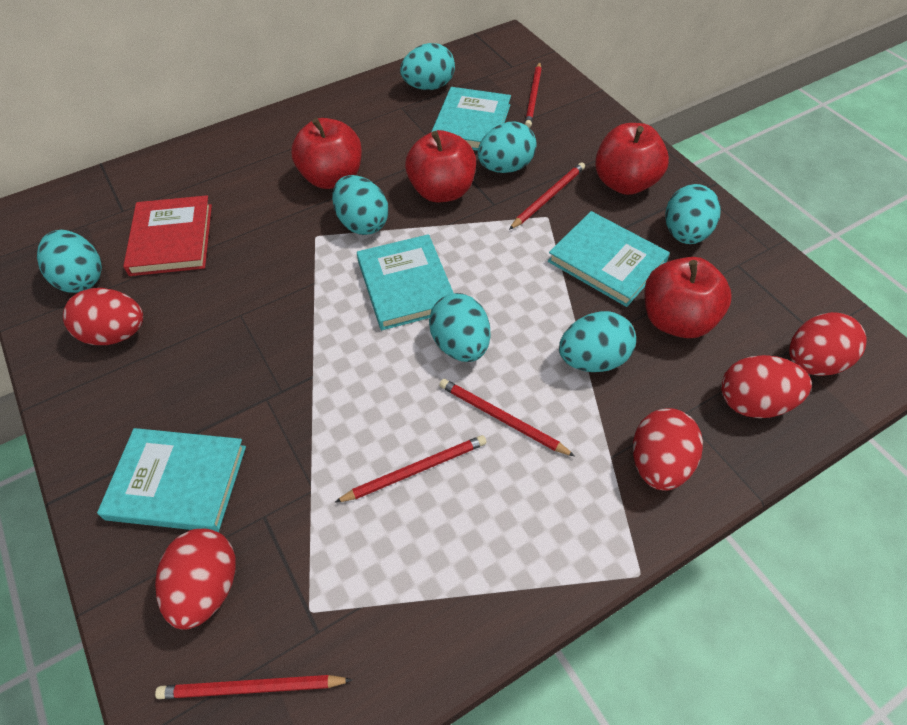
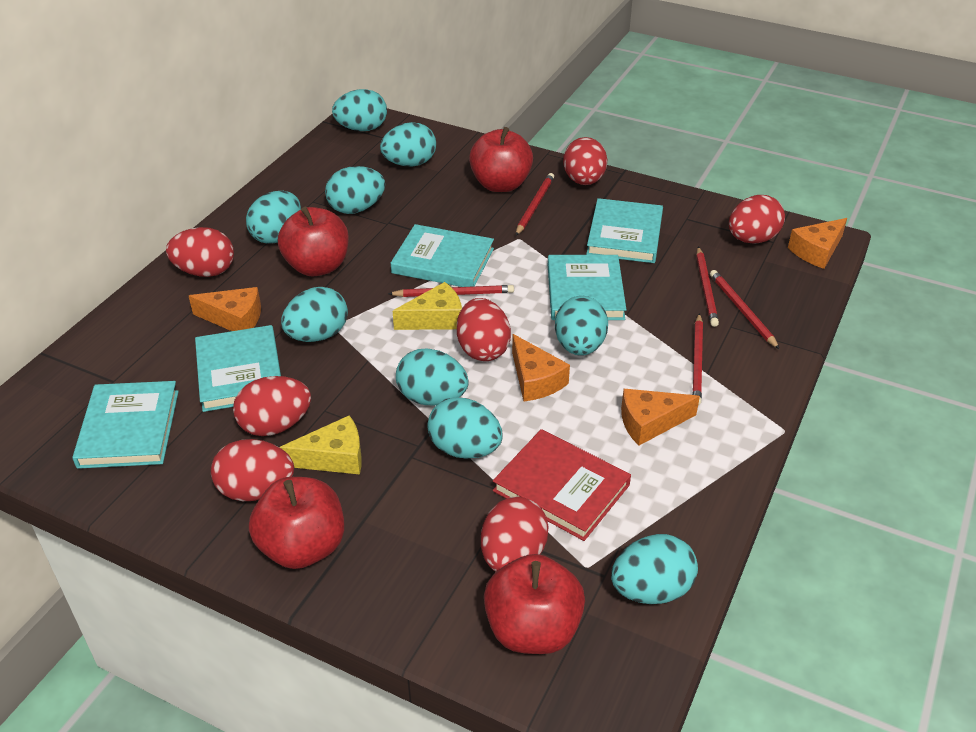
orange cheese: none = 0 -> [189,287,261,331] [512,334,570,401] [621,389,700,446] [788,218,847,269] = 4
red egg: [63,288,143,345] [155,529,236,630] [633,408,703,491] [721,355,812,418] [789,312,867,376] = 5 -> [166,227,234,277] [211,439,294,501] [233,376,311,436] [457,298,511,361] [481,497,549,572] [563,137,607,185] [729,195,785,244] = 7
turquoise book: [97,428,246,532] [357,234,454,330] [431,87,511,151] [548,211,670,307] = 4 -> [72,381,179,469] [195,325,281,412] [391,224,494,287] [548,255,626,320] [586,198,663,263] = 5
turquoise egg: [37,230,102,293] [332,175,389,235] [400,43,455,90] [429,293,490,362] [478,122,537,173] [559,311,636,372] [665,184,721,244] = 7 -> [246,191,301,244] [281,287,348,342] [325,166,385,214] [332,89,387,131] [380,122,436,167] [396,349,469,405] [427,397,503,458] [555,296,608,356] [611,534,698,604] = 9
yellow cheese: none = 0 -> [279,415,362,475] [393,282,462,330] = 2

